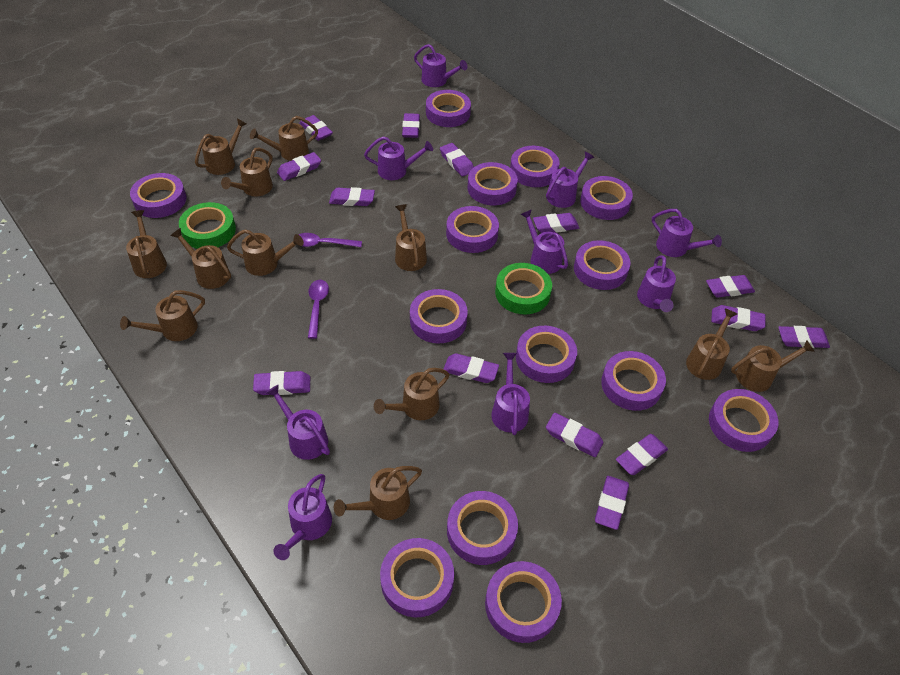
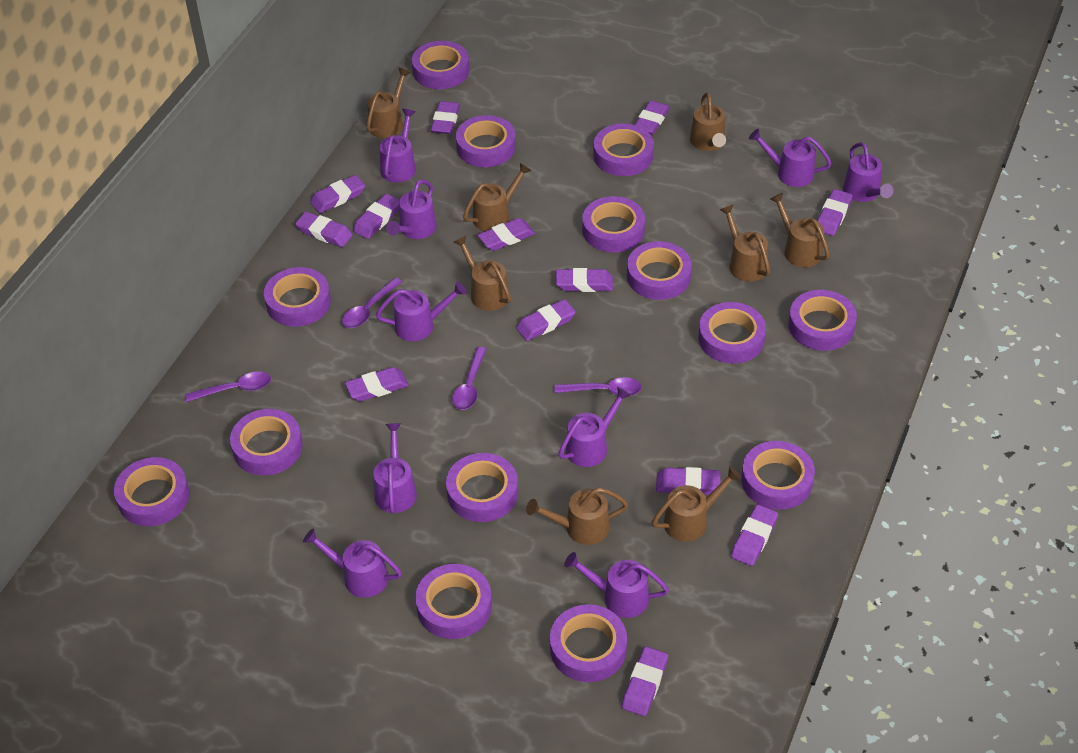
brown watering can: [120,290,205,341] [126,210,167,278] [170,228,231,289] [195,118,247,175] [221,148,273,196] [227,230,304,276] [250,116,318,161] [334,466,422,520] [374,368,450,420] [395,204,427,271] [686,309,737,380] [731,340,815,392] = 12 -> [367,68,411,138] [454,235,511,311] [463,163,532,231] [526,487,628,545] [652,467,741,542] [690,93,726,151] [720,205,770,282] [770,193,830,267] = 8
green tape: [179,202,236,249] [495,263,552,314] = 2 -> none = 0
purple eraser: [253,371,310,395] [277,152,321,181] [299,115,333,141] [329,187,375,206] [402,113,420,138] [440,143,474,177] [444,353,499,383] [533,213,579,233] [546,413,603,457] [595,476,629,530] [616,434,668,475] [706,275,755,298] [711,305,765,331] [778,326,830,348] = 14 -> [295,212,353,247] [310,175,365,213] [345,367,409,401] [353,194,400,239] [430,101,460,134] [478,218,535,251] [516,299,575,341] [556,268,613,292] [622,647,668,716] [635,100,670,135] [656,467,720,495] [731,504,778,566] [817,189,852,236] = 13
purple spoon: [298,233,362,247] [308,280,329,339] = 2 -> [185,371,271,402] [342,278,402,328] [452,347,487,410] [554,377,642,396] = 4

